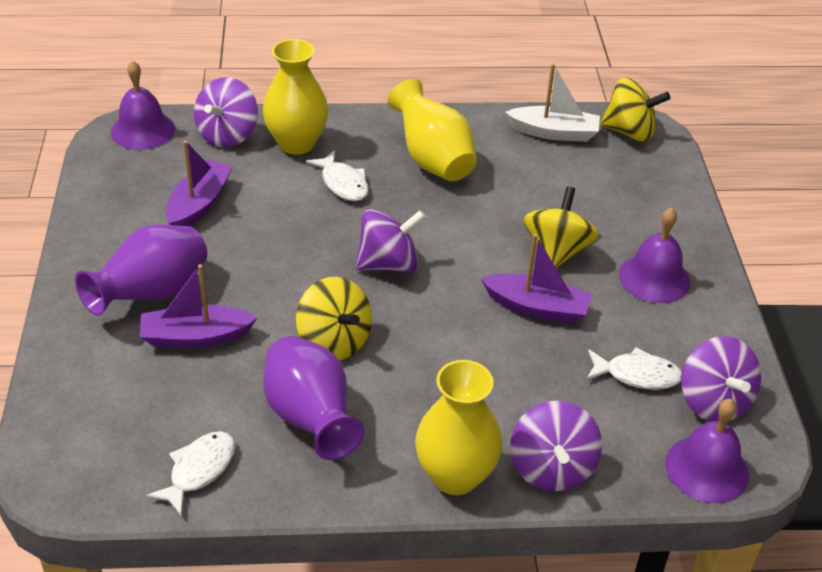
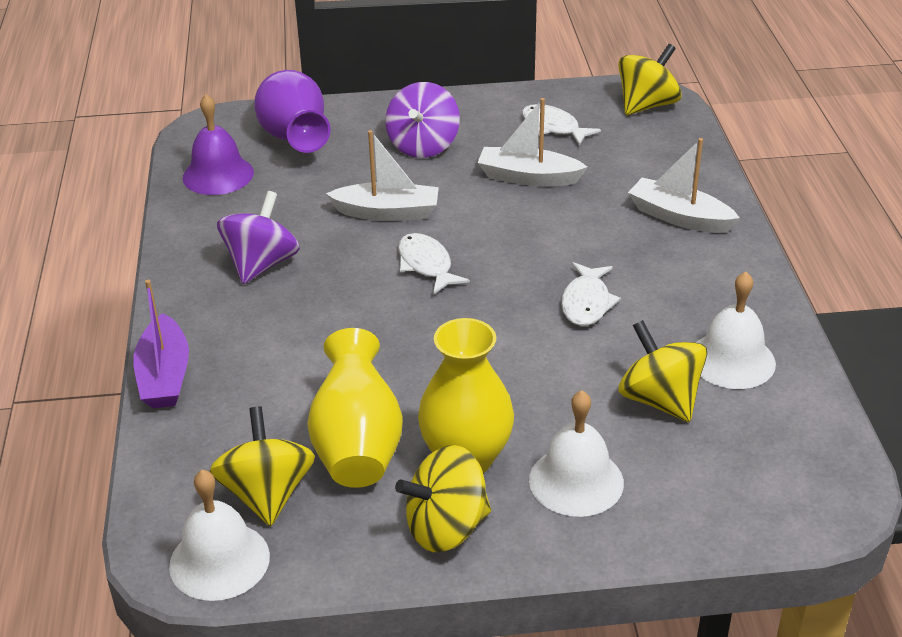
purple bell: [111,60,175,150] [619,208,690,303] [665,399,749,503] = 3 -> [183,94,254,195] = 1
purple boat: [140,264,257,348] [166,141,232,226] [481,234,592,323] = 3 -> [133,280,189,408] = 1
purple spinning top: [194,77,258,148] [355,209,426,273] [510,401,602,491] [681,336,761,421] = 4 -> [217,191,300,284] [385,82,460,158] = 2
purple vase: [75,225,207,316] [263,336,364,460] = 2 -> [254,70,331,153] = 1
white bell: none = 0 -> [169,470,270,601] [529,390,624,517] [696,272,776,389] = 3
white boat: [505,64,600,142] = 1 -> [326,130,439,221] [478,98,588,186] [628,138,740,233] = 3
yellow spinning top: [296,277,372,360] [524,186,599,268] [600,77,670,142] = 3 -> [210,406,315,526] [395,445,491,552] [618,44,682,115] [619,320,707,422] = 4
yellow vase: [262,39,328,155] [388,79,477,181] [415,360,503,495] = 3 -> [307,328,403,488] [418,318,514,473] = 2

